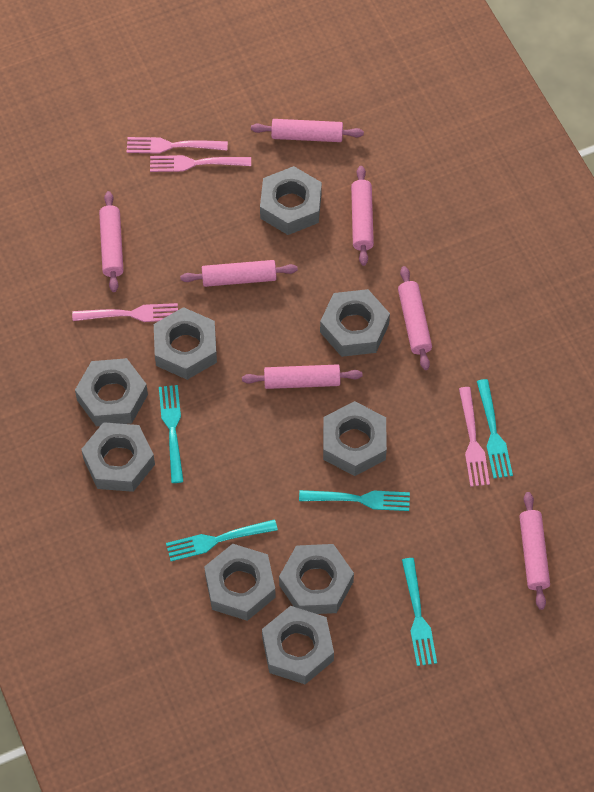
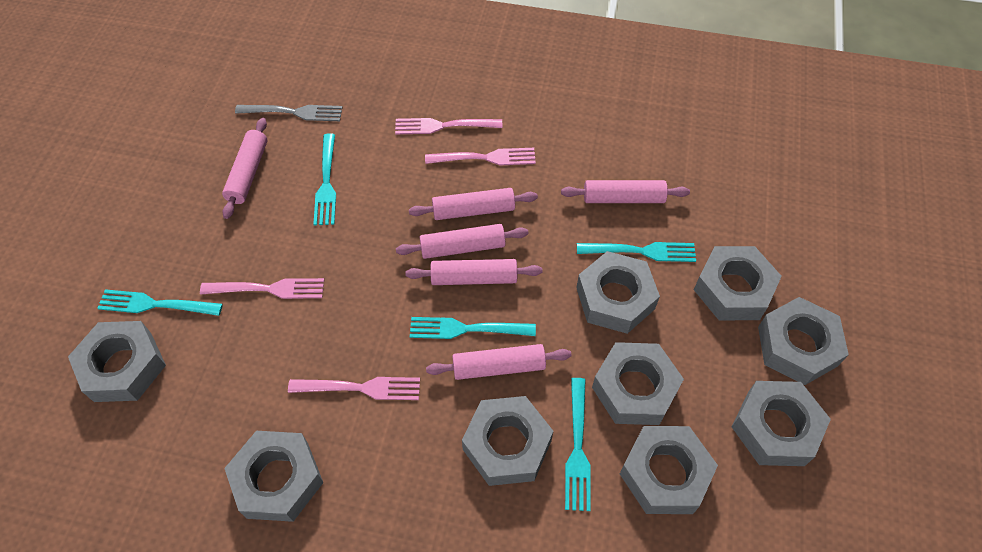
grey fork: none = 0 -> [235,105,343,121] = 1
pink rolling pin: [99,191,123,292] [180,260,298,287] [242,364,362,389] [251,119,364,142] [351,166,374,266] [398,266,432,370] [519,492,550,610] = 7 -> [222,118,267,219] [396,224,528,259] [405,259,542,285] [409,188,538,220] [426,344,572,380] [561,180,690,203] = 6

